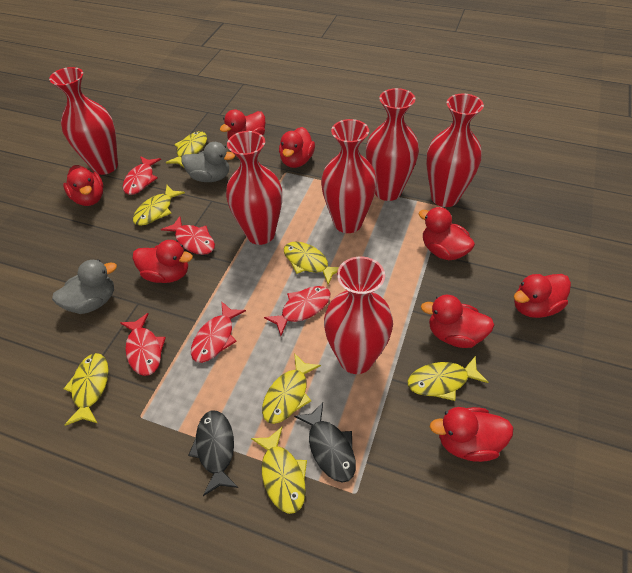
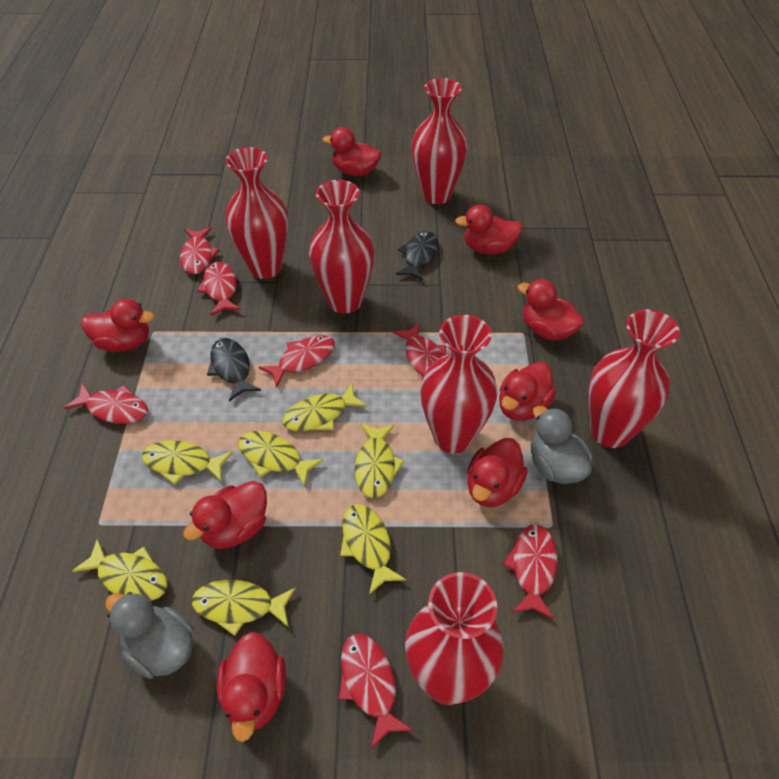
red fish: [120,313,166,376] [123,156,161,195] [161,216,215,255] [191,301,246,363] [264,286,330,336] = 5 -> [64,383,148,424] [180,227,219,274] [197,262,241,315] [259,335,335,388] [338,634,413,749] [392,322,446,377] [503,524,558,619] = 7

